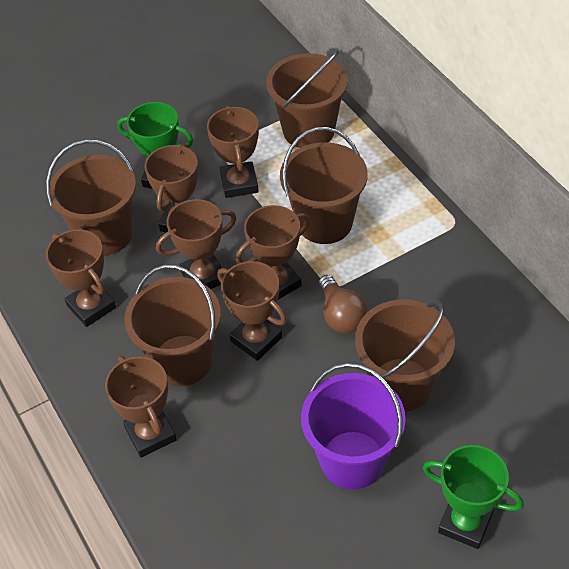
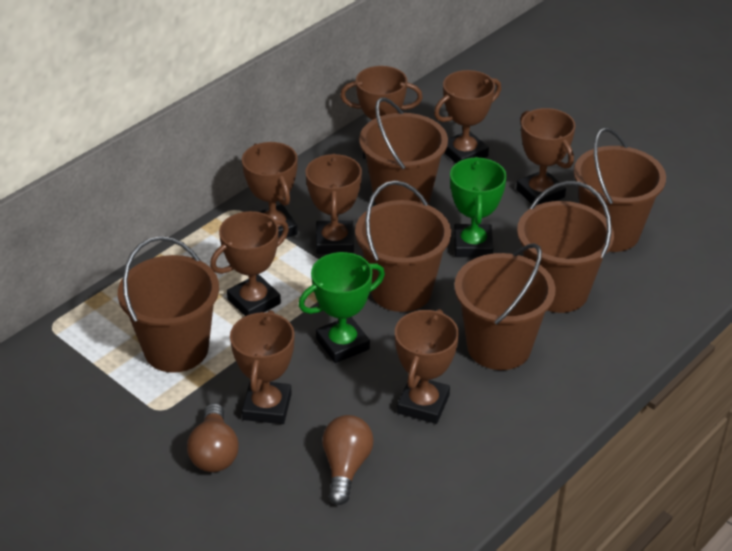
brown bucket: [46,140,136,256] [124,264,221,386] [266,50,348,148] [280,127,368,244] [355,299,455,412] = 5 -> [118,236,219,373] [355,180,451,312] [359,97,448,205] [454,243,556,370] [517,181,614,313] [574,127,666,252] = 6
brown light bulb: [319,275,368,333] = 1 -> [187,403,239,472] [322,415,374,505] = 2
brown trophy: [46,229,116,327] [105,356,177,458] [145,143,198,232] [156,199,237,289] [207,105,259,198] [217,261,287,361] [236,205,310,300] = 7 -> [210,211,289,316] [230,310,295,424] [242,142,298,238] [305,154,362,254] [340,66,423,159] [395,309,459,424] [434,70,501,163] [516,108,576,205] = 8
purple bucket: [301,363,406,489] = 1 -> none = 0

